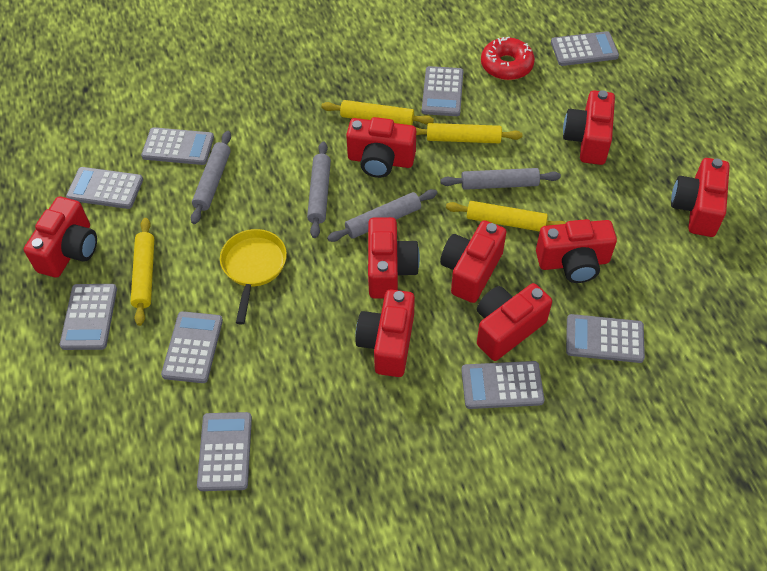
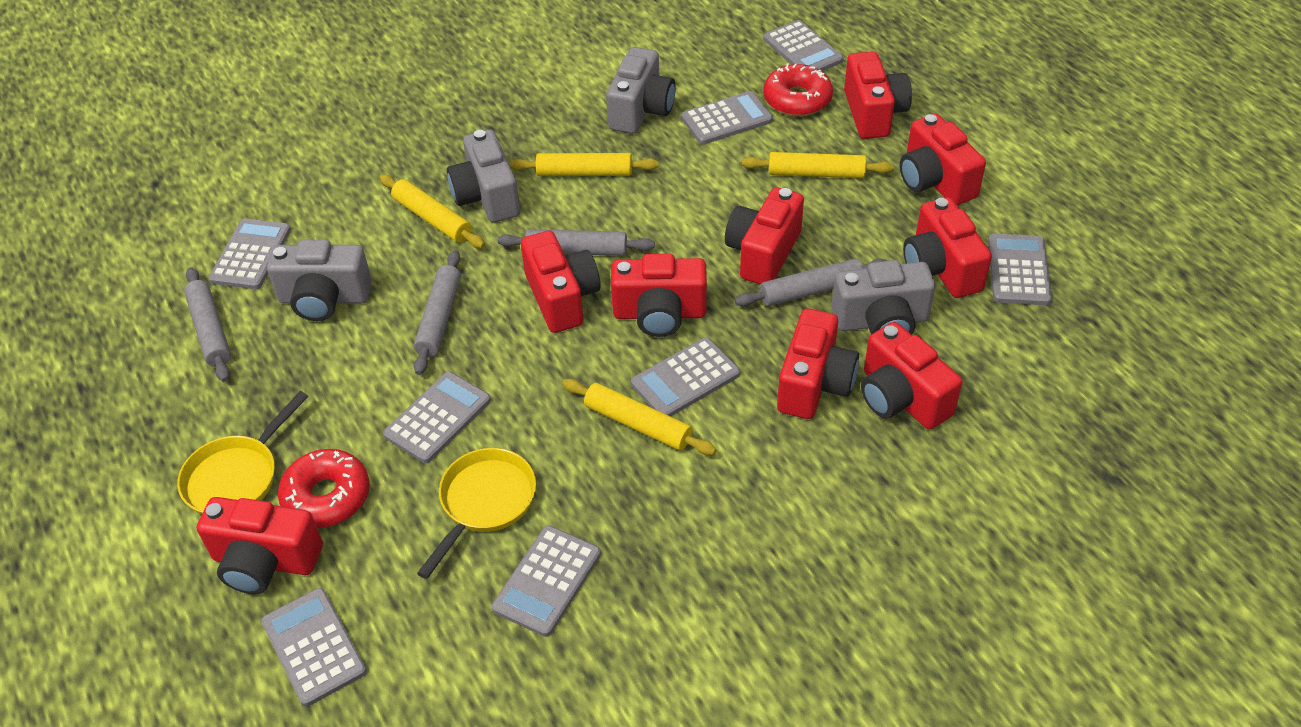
grey calculator: [60,284,117,350] [66,167,143,209] [141,127,214,165] [161,311,223,383] [197,412,252,491] [422,66,463,116] [461,361,544,409] [551,31,619,66] [566,314,645,363] = 9 -> [208,219,291,289] [261,588,367,707] [383,372,491,463] [492,525,601,637] [631,337,740,416] [681,91,773,144] [763,20,843,71] [988,233,1052,305] = 8
grey camera: none = 0 -> [267,240,372,321] [447,130,520,223] [606,47,676,134] [831,260,935,335] = 4
red donut: [481,37,535,80] = 1 -> [278,449,370,528] [763,63,833,116] = 2
yellow pan: [220,229,287,324] = 1 -> [177,391,308,514] [417,448,536,579] = 2

